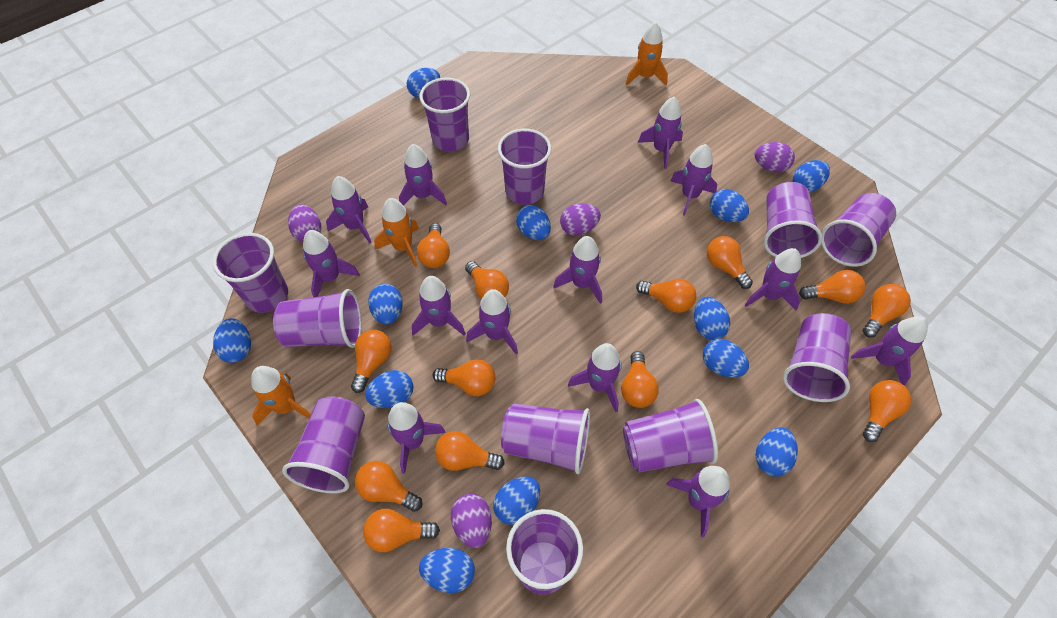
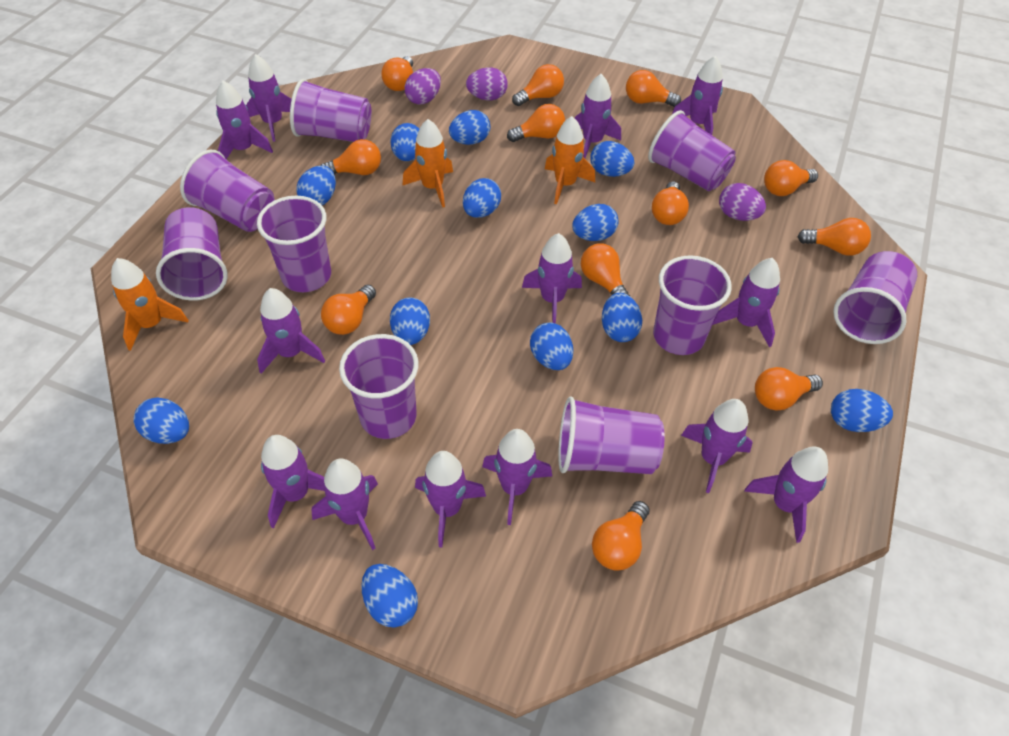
orange light bulb: [351,330,391,393] [355,461,422,512] [363,509,440,552] [417,223,450,268] [433,359,495,396] [435,431,505,471] [465,261,509,299] [621,351,659,408] [636,279,696,313] [707,236,753,289] [799,270,866,304] [863,284,911,338] [863,380,911,442] = 13 -> [321,139,381,175] [321,285,376,335] [381,56,413,91] [507,104,565,142] [512,64,564,106] [581,243,630,296] [592,501,650,571] [626,70,681,107] [652,181,689,225] [755,367,823,411] [764,160,818,196] [797,218,871,256] = 12
purple cup: [212,233,288,313] [273,289,361,348] [282,396,365,494] [419,78,470,152] [498,129,551,205] [501,403,590,474] [506,509,583,595] [623,399,718,473] [764,182,823,258] [783,313,851,402] [821,193,896,267] = 11 -> [156,207,228,301] [180,150,274,232] [257,196,331,292] [290,79,371,142] [339,334,419,439] [558,396,665,474] [648,110,736,191] [653,255,732,355] [833,251,917,344] = 9
purple egg: [288,204,321,242] [451,494,492,548] [560,203,601,236] [755,142,795,172] = 4 -> [405,68,441,105] [466,67,508,100] [719,183,766,221] = 3

